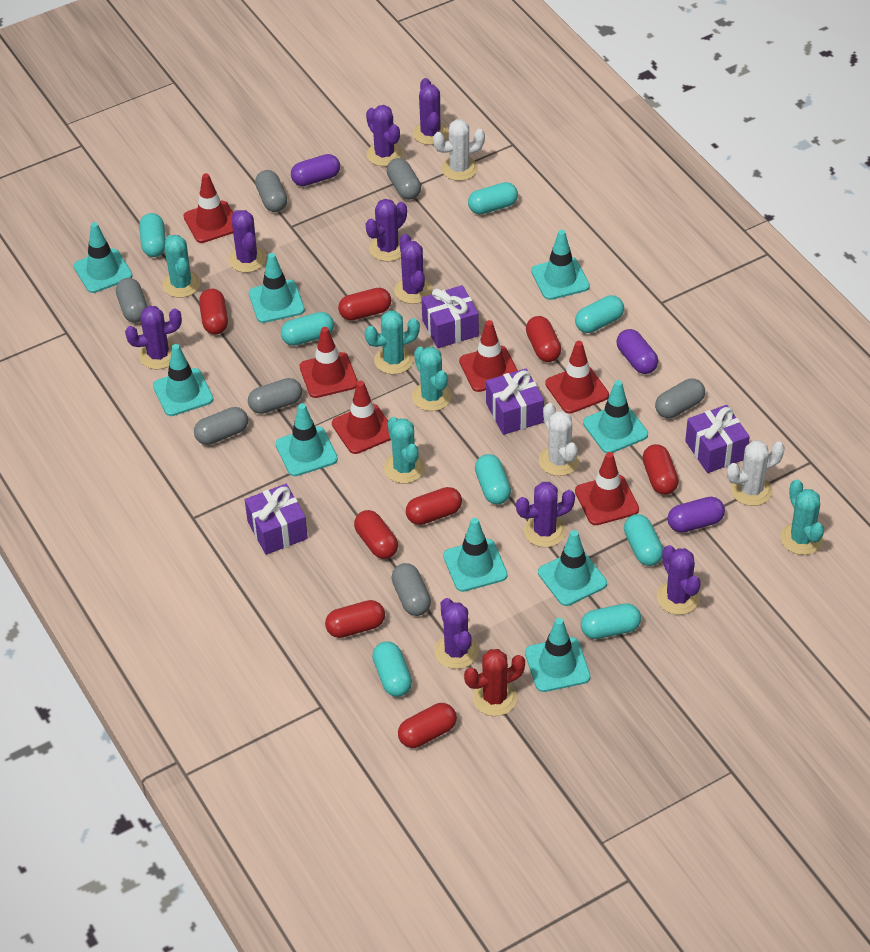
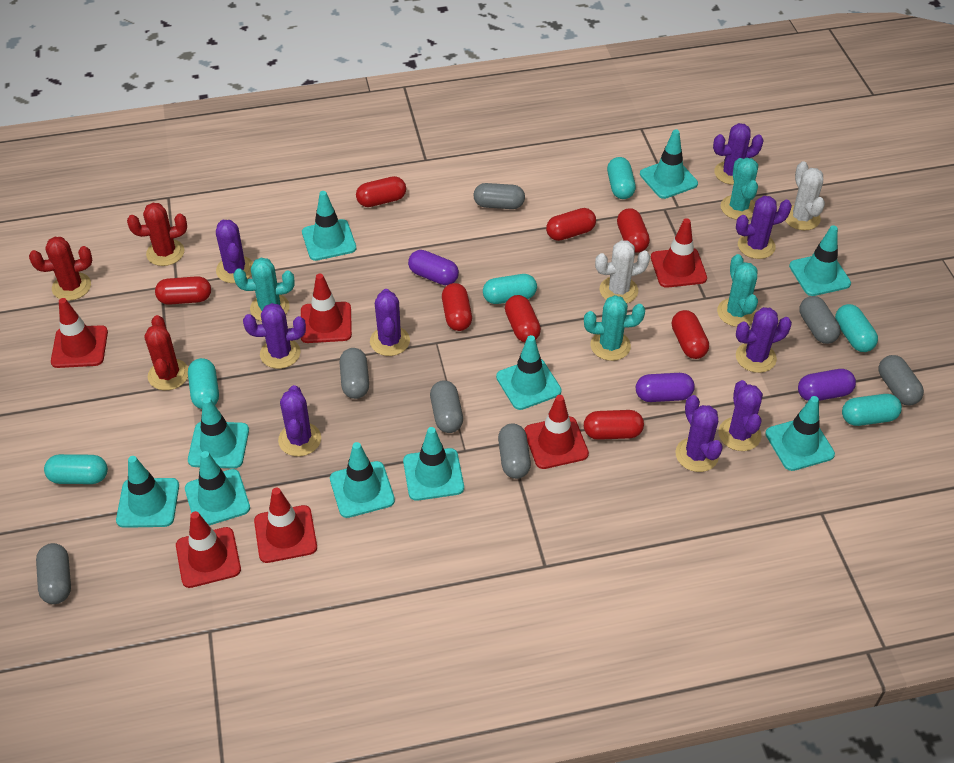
purple gift: [245,484,308,555] [421,285,479,348] [486,369,544,435] [685,405,750,473] = 4 -> none = 0
red cactus: [464,649,525,716] = 1 -> [29,237,92,301] [127,203,187,266] [144,315,188,390] = 3
turquoise cactus: [162,235,200,298] [365,311,420,374] [384,417,425,483] [412,347,452,411] [781,480,824,555] = 5 -> [234,258,295,321] [584,295,645,361] [717,254,758,327] [721,157,758,220] = 4
turquoise capsule: [139,213,166,257] [281,312,334,346] [372,641,412,697] [468,182,518,215] [475,454,511,504] [575,295,624,333] [581,603,641,639] [624,514,663,566] = 8 -> [44,454,108,484] [188,358,219,409] [483,274,537,304] [607,157,636,199] [835,304,878,352] [842,394,902,426] = 6
turquoise traffic cone: [74,222,133,293] [153,344,213,416] [249,253,305,323] [275,403,338,476] [443,518,508,592] [525,618,591,692] [531,230,590,300] [538,530,607,606] [583,380,648,453] = 9 -> [116,456,179,528] [185,451,250,525] [188,397,249,469] [302,191,356,261] [330,442,395,518] [403,427,464,501] [496,335,562,410] [640,129,698,199] [765,396,835,471] [789,225,851,296] = 10
white cactus: [433,119,485,181] [539,403,580,476] [727,441,785,506] = 3 -> [595,240,650,303] [785,161,825,230] = 2

